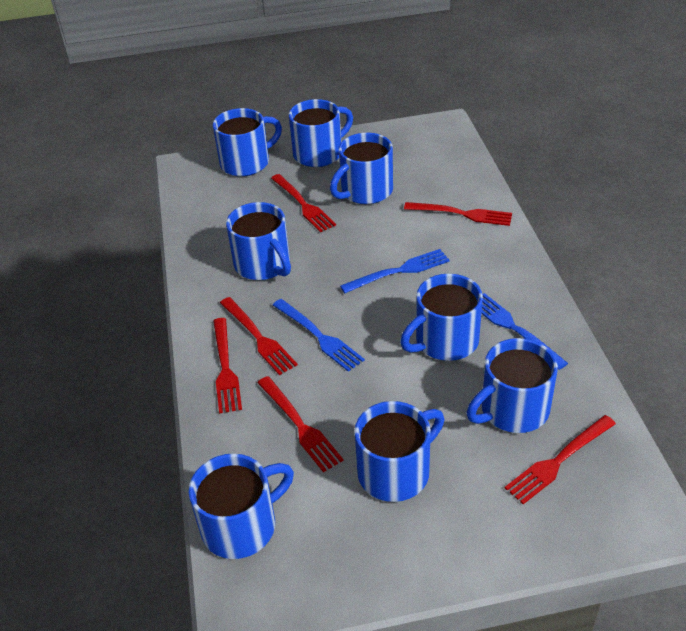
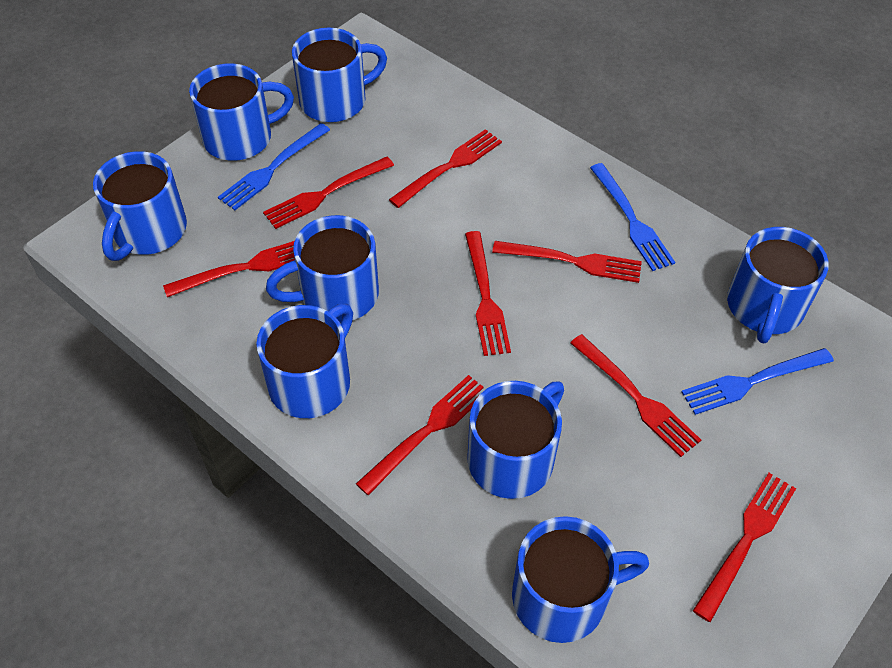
red fork: [213,318,242,414] [220,297,298,375] [257,376,344,472] [271,174,336,232] [404,202,512,226] [505,415,616,504] = 6 -> [163,241,295,297] [263,157,394,229] [356,375,486,495] [389,129,502,208] [465,231,511,356] [492,241,642,283] [570,334,701,457] [693,473,796,622] = 8

